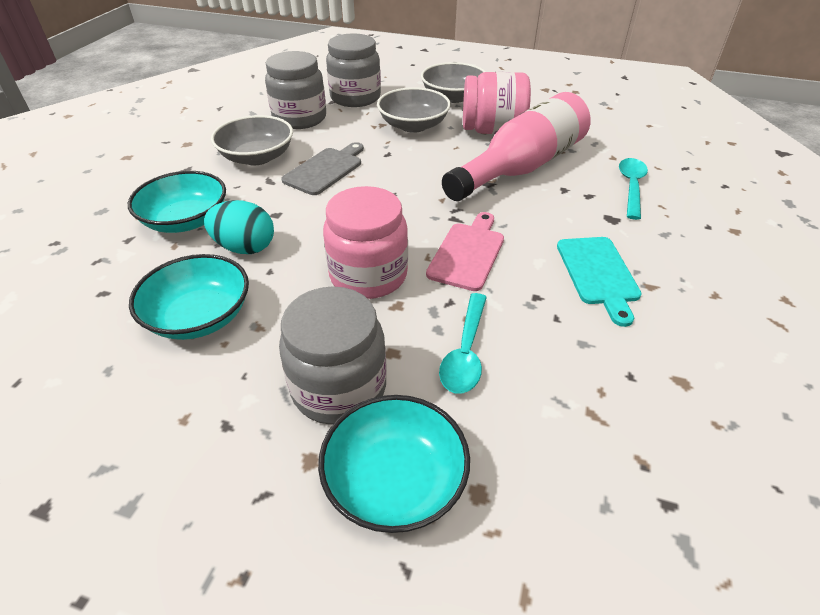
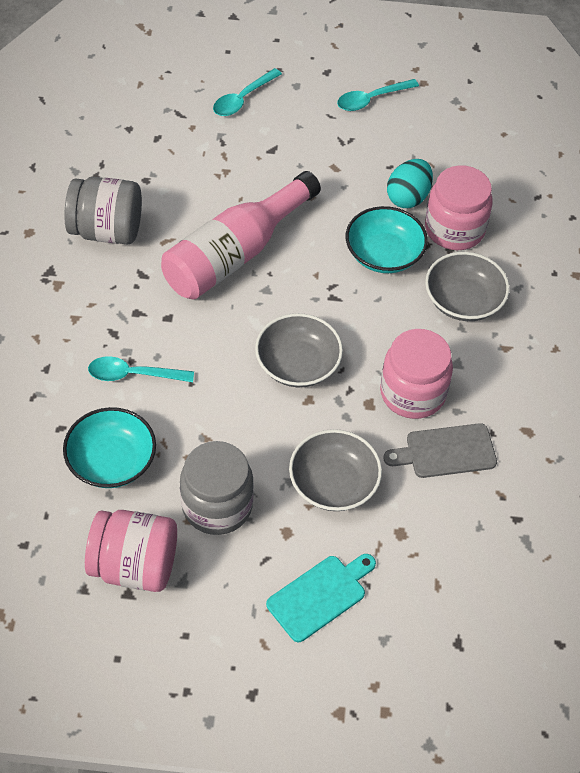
grey jar: [265,51,326,129] [279,286,387,425] [326,34,381,107] = 3 -> [64,177,142,245] [180,441,254,535] = 2
pink cutting board: [426,212,504,291] = 1 -> none = 0
pink jar: [323,186,408,299] [463,72,531,134] = 2 -> [85,510,177,592] [380,329,453,419] [425,165,493,250] = 3
turquoise bowl: [128,171,226,233] [129,254,249,340] [318,395,470,533] = 3 -> [63,407,156,488] [346,206,428,273] = 2
turquoise spoon: [439,293,487,394] [619,158,648,220] = 2 -> [88,356,194,382] [213,68,282,116] [337,79,419,111] = 3

